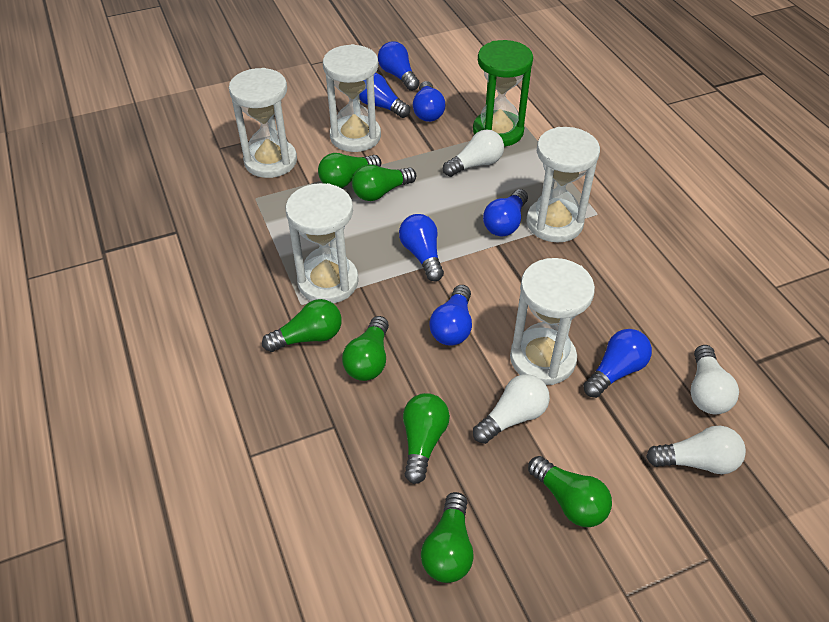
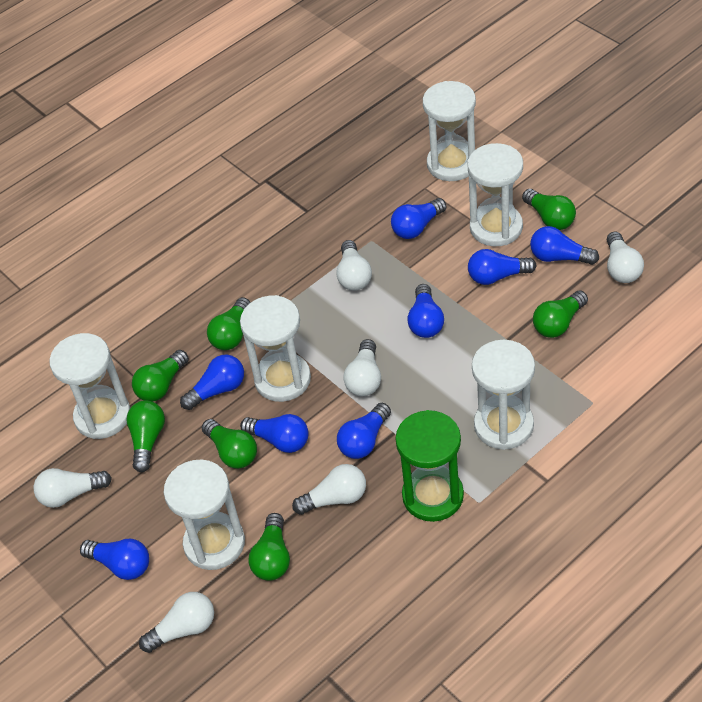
blue light bulb: [359,73,410,118] [378,41,420,91] [399,214,444,281] [413,81,446,122] [429,285,472,346] [483,189,528,236] [583,329,652,398] = 7 -> [80,539,149,580] [180,355,244,410] [240,414,309,453] [337,403,391,459] [391,198,446,239] [407,284,444,338] [468,249,537,285] [530,226,599,265] = 8
white hourglass: [229,68,297,178] [286,183,359,304] [323,44,381,152] [510,258,595,385] [526,127,600,243] = 5 -> [50,333,130,439] [164,460,245,570] [240,295,311,402] [423,81,476,181] [467,143,523,246] [472,340,535,450] = 6
white light bulb: [443,129,504,177] [473,374,550,444] [646,426,746,474] [690,345,739,414] = 4 -> [34,468,112,508] [139,592,214,653] [292,464,366,515] [336,240,372,291] [343,339,381,396] [607,232,644,283] = 6

